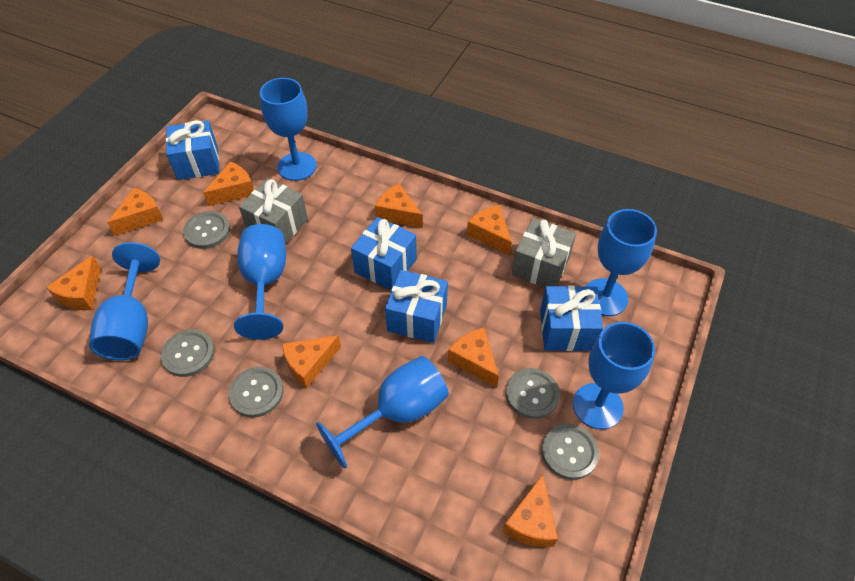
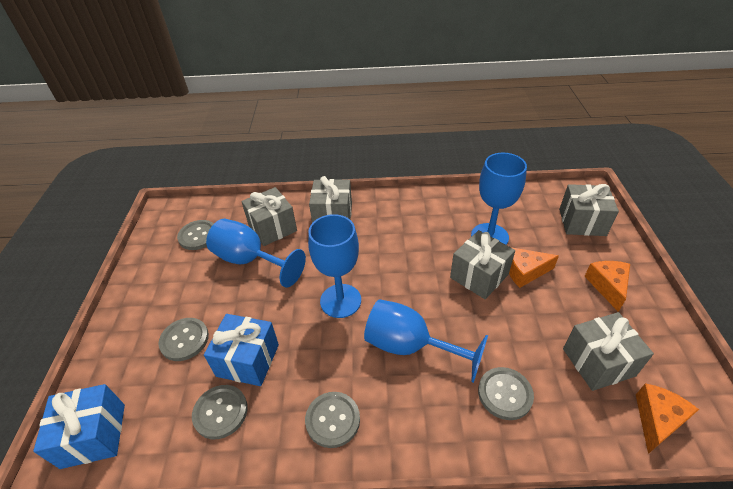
blue gift: [166,120,220,180] [351,217,417,290] [385,270,448,343] [540,286,603,351] = 4 -> [33,384,125,469] [204,314,279,386] = 2
blue goblet: [89,242,160,360] [234,224,286,340] [260,78,317,181] [316,356,449,469] [573,322,655,430] [586,209,657,316] = 6 -> [206,219,306,288] [308,214,361,318] [364,299,488,383] [471,153,527,245] = 4
grey gift: [239,178,308,244] [512,218,576,288] = 2 -> [241,187,297,246] [309,176,352,223] [450,230,515,299] [559,184,619,236] [563,312,654,391] = 5
orange cheese: [46,255,101,310] [107,188,164,236] [203,161,254,206] [282,335,341,389] [375,184,423,228] [448,328,499,387] [467,205,512,255] [502,474,558,547] = 8 -> [509,247,559,288] [584,261,630,312] [636,383,699,454] = 3

